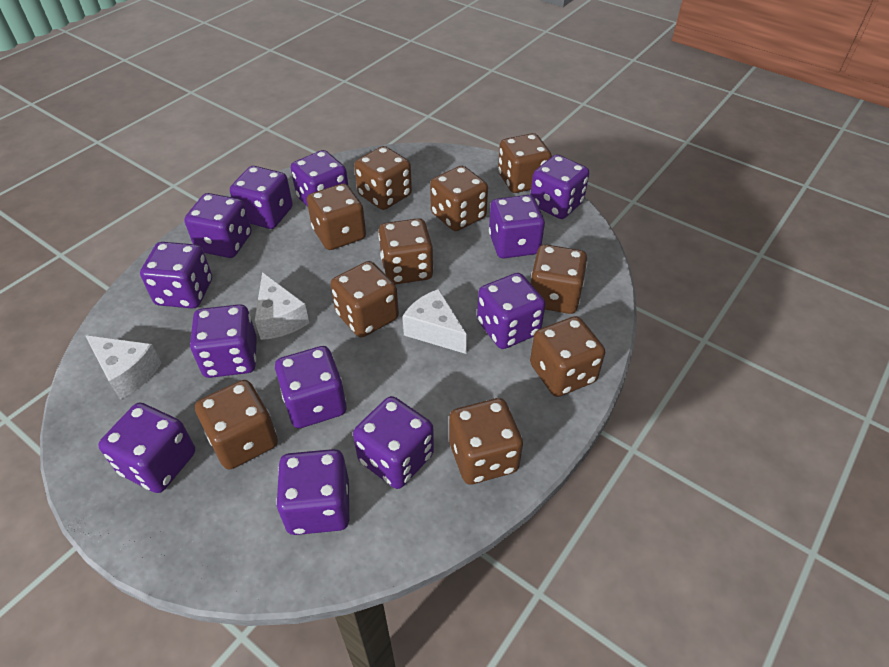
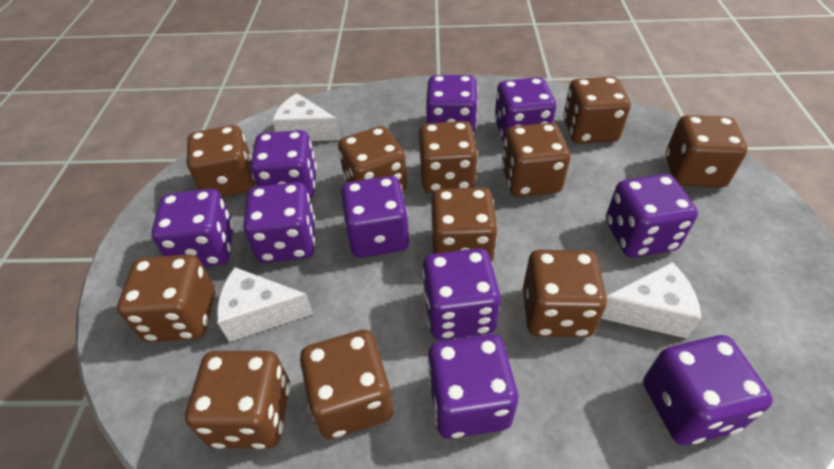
brown dice: [195,380,278,470] [307,184,366,250] [330,261,399,338] [354,146,412,210] [378,218,433,285] [430,166,488,231] [449,398,523,484] [498,133,552,193] [530,316,605,397] [531,244,587,314] = 10 -> [117,254,215,342] [185,351,290,449] [187,125,254,197] [300,330,393,439] [338,126,407,191] [419,121,478,193] [431,187,498,262] [502,123,570,197] [523,250,607,337] [563,76,631,144] [665,115,748,188] = 11
purple dice: [98,403,195,493] [140,242,212,309] [184,193,252,258] [190,304,257,378] [230,166,293,229] [275,346,346,428] [276,449,349,535] [291,150,348,207] [353,396,434,489] [477,273,546,349] [489,195,545,259] [530,155,589,219] = 12 -> [151,189,234,267] [243,182,315,263] [250,130,317,199] [341,176,410,258] [422,248,501,340] [426,75,478,134] [428,334,518,439] [494,77,556,142] [606,174,698,258] [643,335,773,445] = 10

